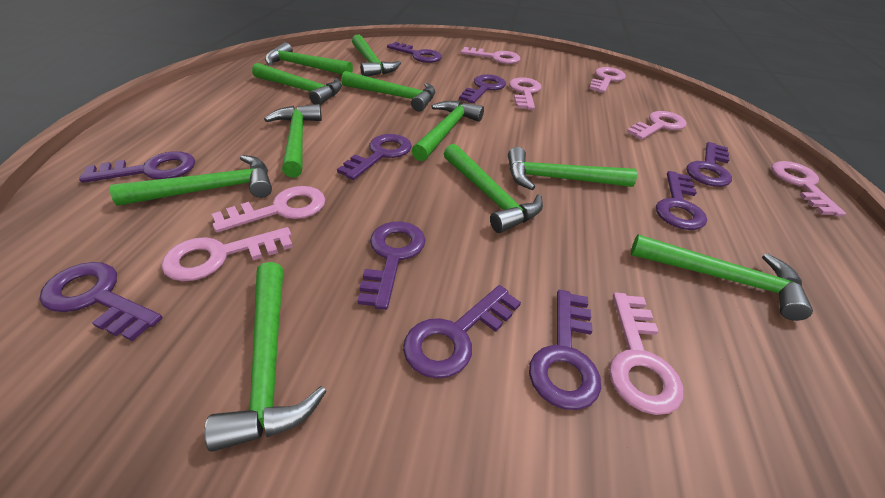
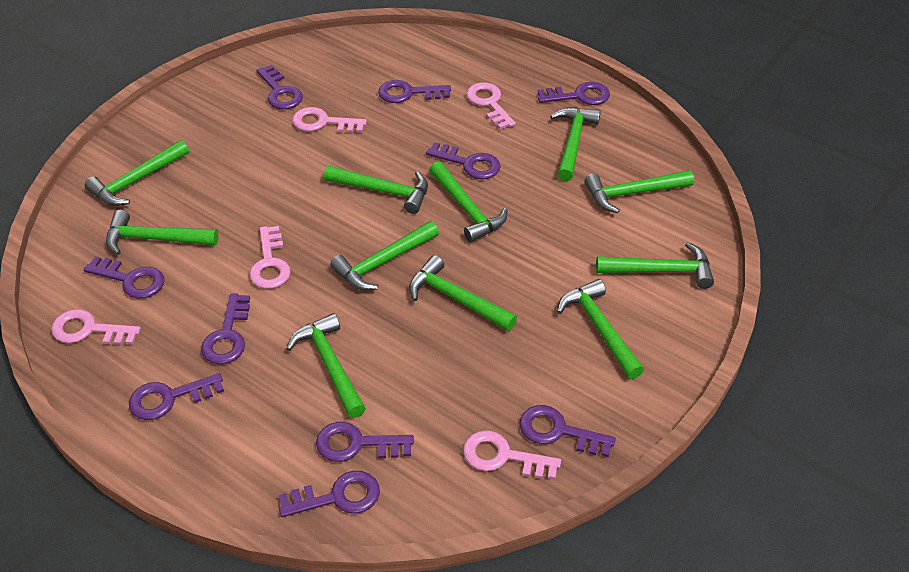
pink key: [161,227,293,281] [212,186,325,232] [461,47,520,64] [509,77,542,110] [589,67,626,93] [609,293,683,415] [627,111,687,140] [771,161,846,217] = 8 -> [51,309,141,345] [249,226,291,289] [292,107,367,133] [463,430,561,480] [466,83,516,130] = 5

